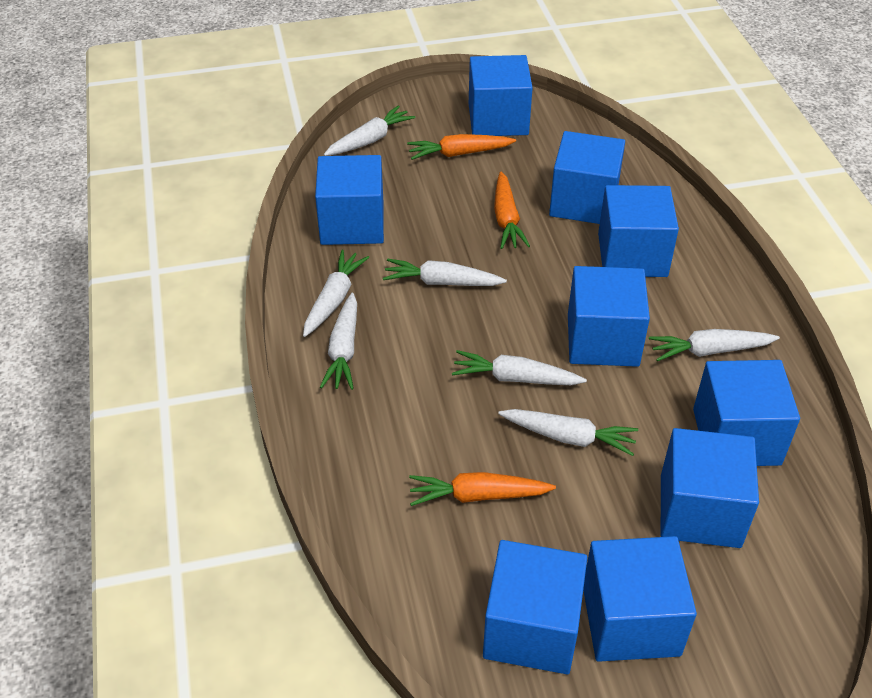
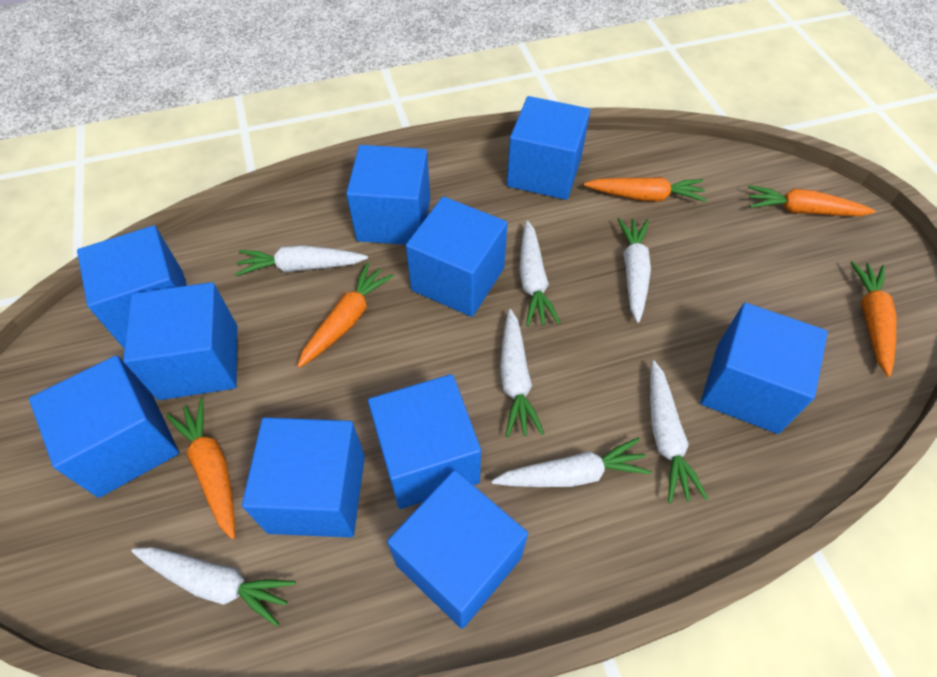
blue cube: [315,155,384,245] [469,55,533,136] [483,540,587,674] [549,131,625,224] [568,266,650,367] [583,536,697,662] [598,185,679,277] [661,428,759,548] [693,360,800,466] = 9 -> [29,355,179,498] [77,225,187,348] [123,282,237,400] [242,417,365,538] [346,145,430,245] [368,374,481,509] [387,470,528,629] [406,196,508,317] [507,96,590,200] [700,303,828,434] = 10
orange carrot: [407,134,516,160] [409,472,556,506] [494,172,530,249] = 3 -> [166,398,235,539] [297,262,394,368] [584,177,707,202] [748,185,876,216] [850,261,896,377] = 5

